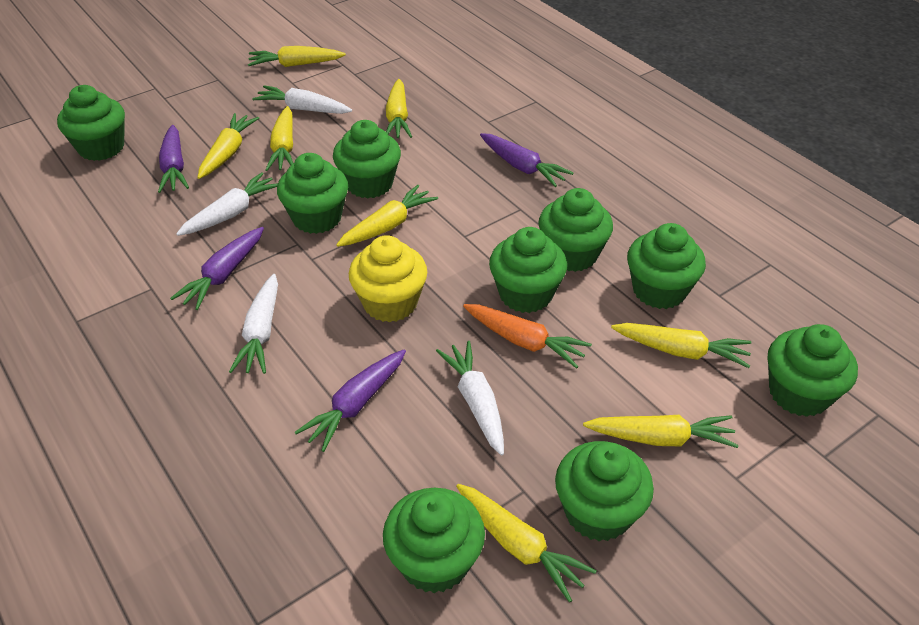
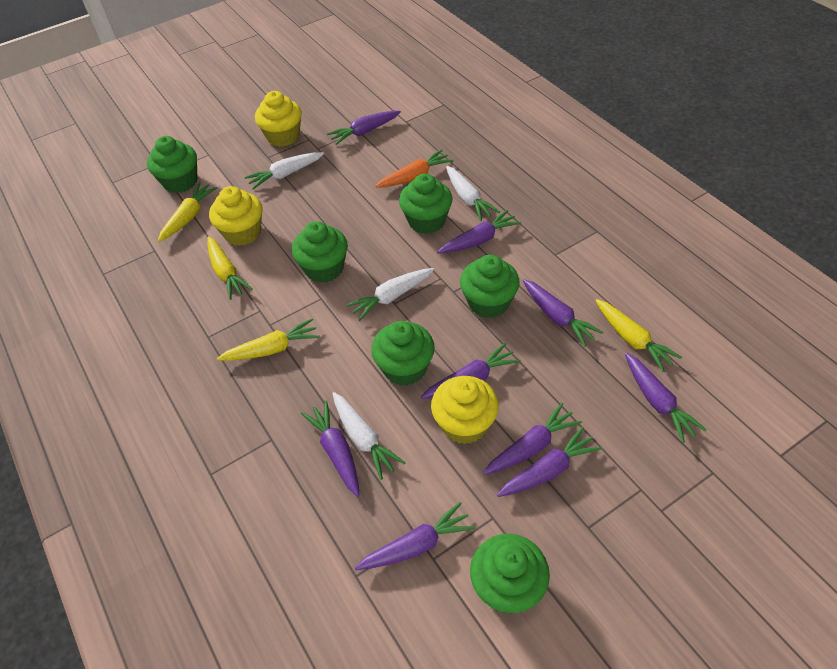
green cupcake: [57,85,125,161] [277,153,348,234] [333,120,401,199] [383,488,485,593] [489,227,567,313] [538,188,613,272] [555,441,654,541] [627,223,706,309] [768,324,858,417] = 9 -> [147,136,197,193] [292,221,348,283] [371,321,435,386] [399,174,453,234] [460,255,520,318] [470,534,550,614] = 6
purple carrot: [158,125,189,193] [170,227,264,310] [295,349,406,452] [480,133,573,187] = 4 -> [301,401,360,497] [327,111,401,145] [354,502,475,570] [421,343,521,399] [437,209,521,253] [483,403,582,475] [497,427,602,497] [523,279,604,347] [625,353,707,443] = 9
yellow carrot: [198,113,259,179] [248,46,346,67] [265,106,294,171] [336,185,438,247] [386,79,412,138] [456,484,596,602] [583,415,739,448] [611,323,752,368] = 8 -> [158,182,217,242] [207,236,253,300] [217,318,320,361] [595,299,682,372] = 4
yellow cupcake: [349,235,427,322] = 1 -> [209,186,262,246] [255,91,302,147] [431,376,499,444] = 3

